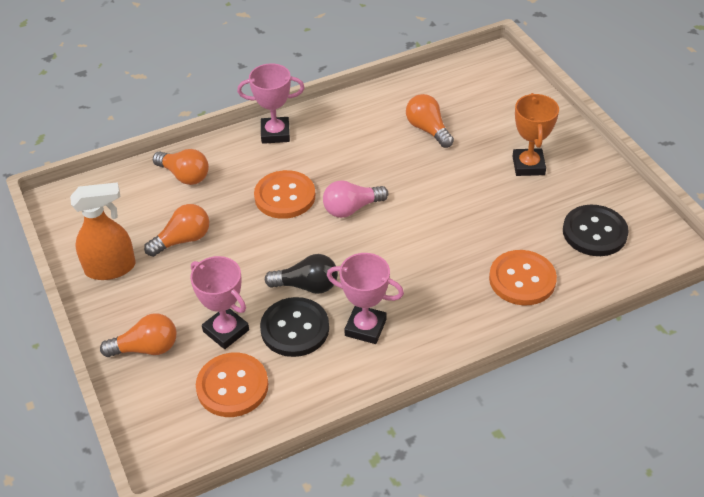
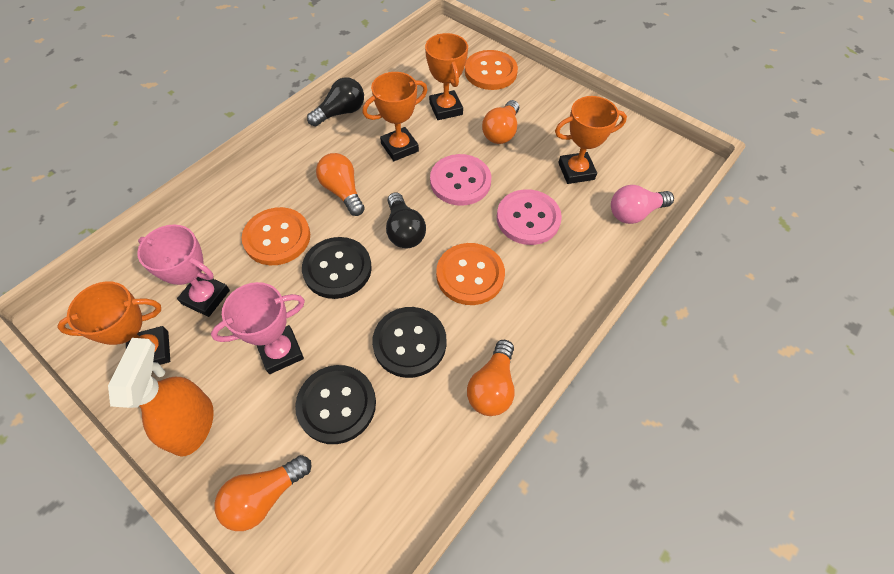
black button: [260,297,329,357] [563,205,629,256] = 2 -> [295,365,376,444] [302,237,372,299] [372,307,446,378] = 3
black light bulb: [265,254,338,294] = 1 -> [307,77,364,126] [386,192,426,248] = 2
orange trophy: [512,93,559,176] = 1 -> [57,281,170,365] [363,72,428,161] [425,33,468,120] [555,96,627,184] = 4
pink button: none = 0 -> [430,154,491,206] [497,189,562,245] = 2
pink trophy: [190,256,249,349] [237,63,305,144] [327,253,404,344] = 3 -> [137,225,230,317] [211,282,305,374] = 2

